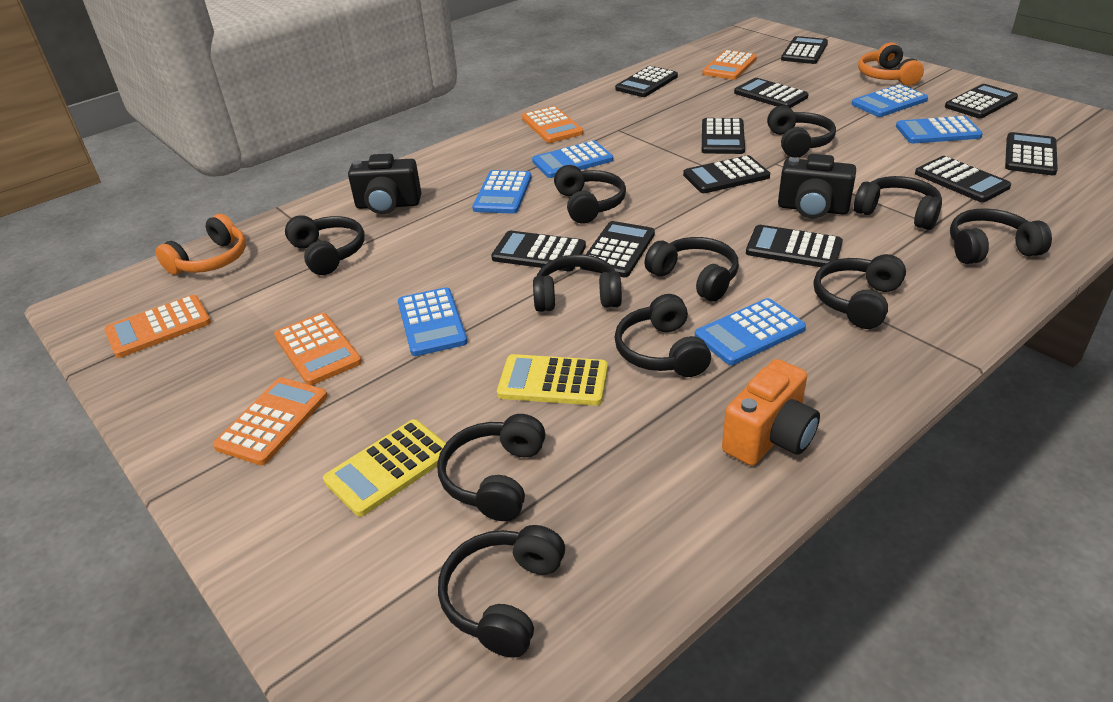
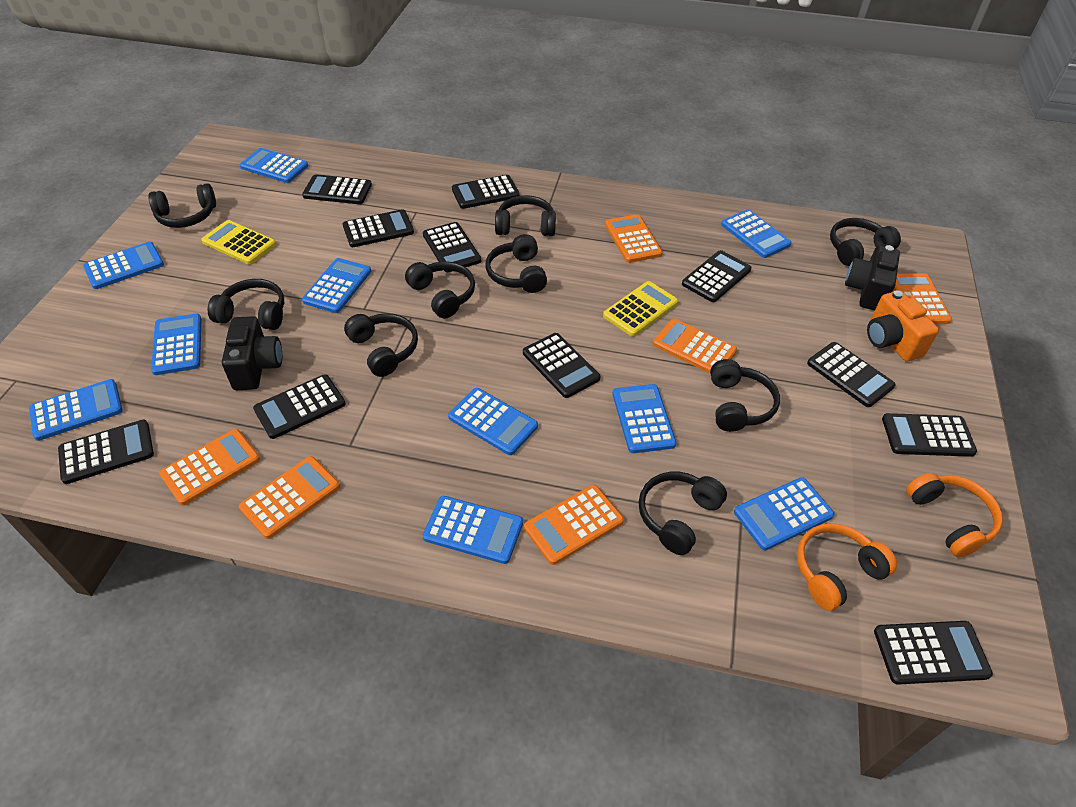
black headphones: [285,215,365,275] [437,414,546,521] [438,525,565,658] [533,255,622,312] [554,165,626,224] [614,294,711,377] [644,237,739,301] [767,106,836,158] [814,254,906,329] [854,176,942,230] [950,208,1052,264] = 11 -> [148,183,216,228] [208,279,284,330] [344,313,418,377] [405,261,475,319] [486,234,547,293] [495,195,556,236] [639,472,727,555] [710,359,780,432] [830,218,901,266] = 9
blue calculator: [398,287,468,356] [472,170,532,214] [532,141,613,178] [695,298,806,365] [851,84,928,117] [896,116,983,143] = 6 -> [29,379,123,441] [83,242,164,289] [151,314,201,375] [240,148,308,183] [302,258,371,313] [423,496,523,564] [448,388,538,455] [612,384,676,453] [721,210,792,258] [734,477,834,550] = 10
orange calculator: [104,295,211,358] [213,377,328,465] [274,313,362,385] [522,106,583,143] [702,50,757,80] = 5 -> [159,429,260,505] [239,456,340,539] [524,485,624,565] [605,214,663,263] [653,319,737,373] [893,273,952,324] = 6

